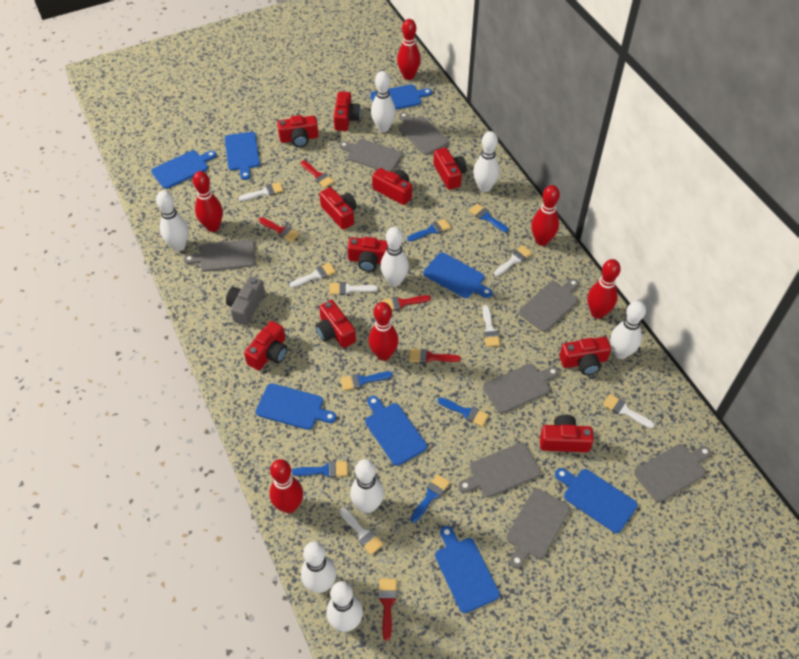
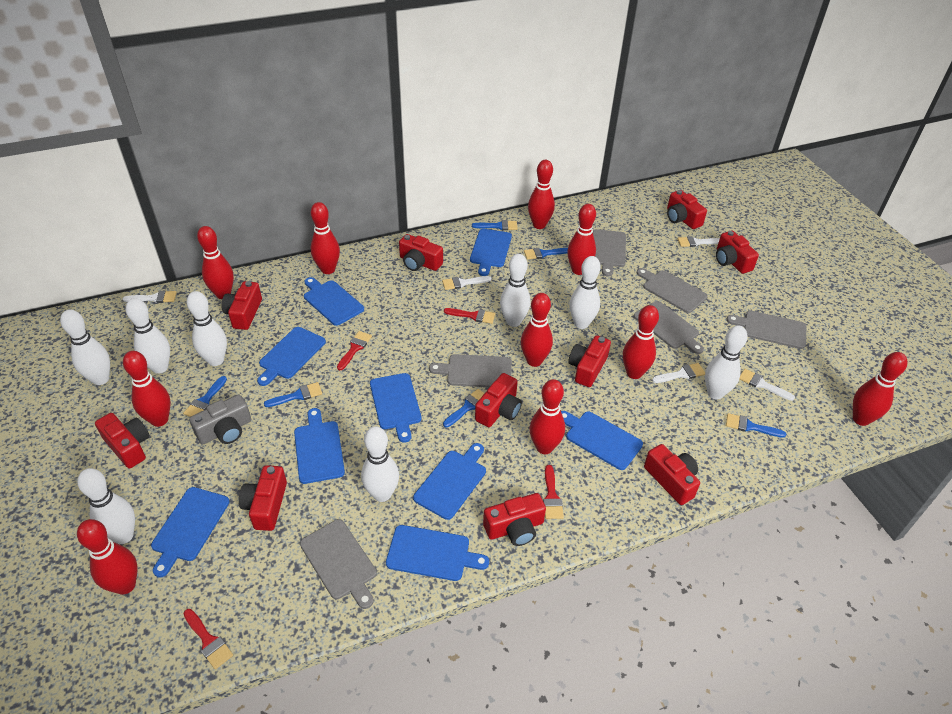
blue cutting board: [151,150,216,189] [225,132,260,180] [256,383,336,430] [365,396,427,466] [370,84,432,110] [423,253,492,298] [435,526,500,613] [555,468,638,533] = 8 -> [151,487,230,578] [257,327,326,386] [294,408,345,484] [304,277,364,326] [370,373,422,443] [386,525,489,581] [413,443,486,520] [470,229,512,276] [561,411,643,470] = 9
grey cutting board: [184,239,256,272] [339,139,403,172] [399,112,449,155] [458,443,541,498] [483,363,559,414] [506,488,570,568] [519,279,579,332] [634,444,711,502] = 8 -> [300,519,377,609] [429,354,512,387] [593,229,626,276] [634,301,704,354] [637,268,708,313] [726,310,807,349] = 6
red bowling pin: [193,171,223,232] [269,459,303,513] [368,302,399,361] [397,19,421,80] [531,185,560,246] [588,259,621,319] = 6 -> [77,519,138,595] [123,351,171,427] [197,226,234,299] [311,202,340,274] [521,293,553,367] [528,160,555,229] [530,379,565,454] [567,204,596,275] [623,305,659,379] [853,352,908,426] = 10
red brush: [259,217,299,242] [301,161,334,188] [379,579,397,640] [382,295,431,310] [409,349,461,363] = 5 -> [183,609,233,669] [337,331,372,370] [444,308,495,324] [543,465,564,519] = 4
white brush: [239,182,283,201] [289,263,336,288] [329,282,378,295] [339,508,384,555] [483,305,500,347] [494,245,532,276] [603,394,655,428] = 7 -> [123,291,177,303] [442,276,492,290] [652,363,705,383] [677,236,720,247] [739,369,795,401] = 5

